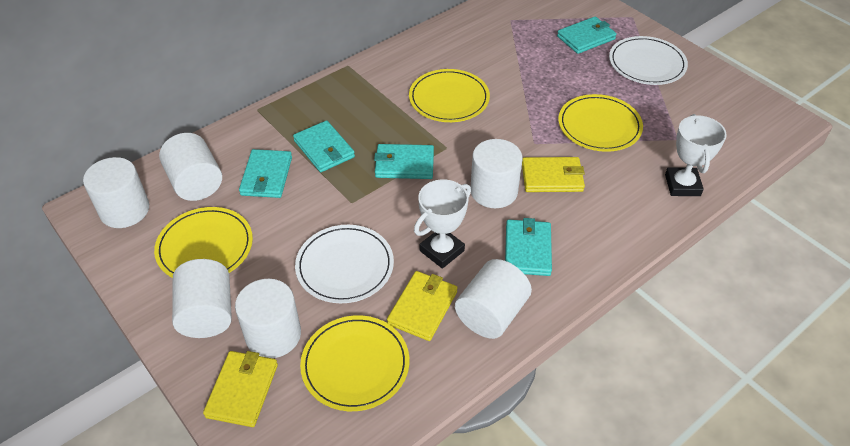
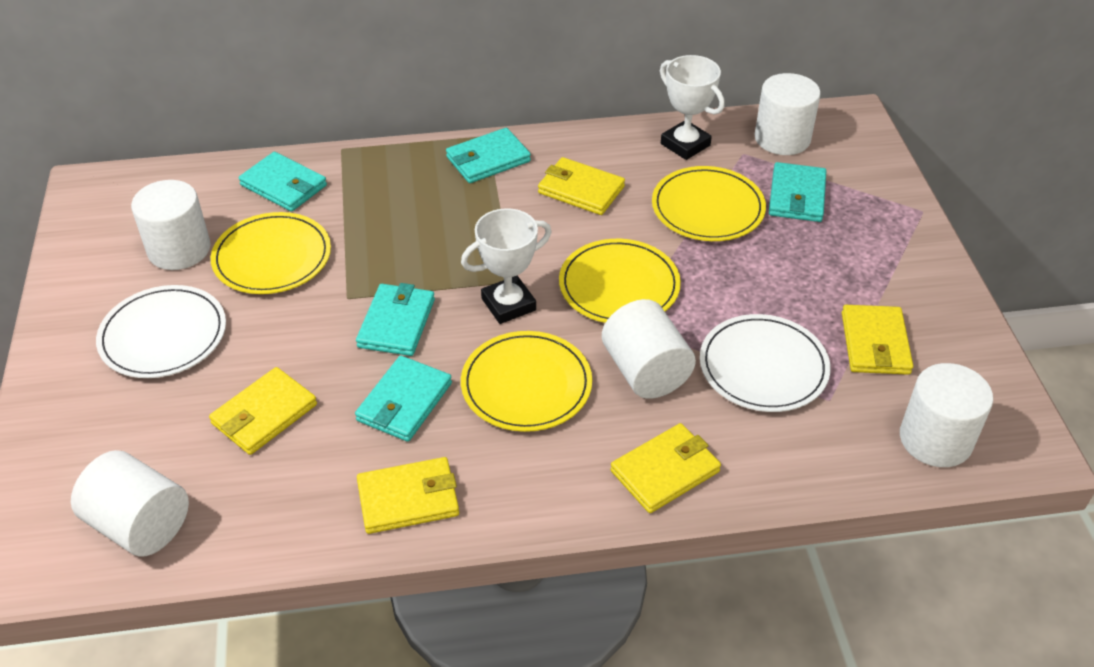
white cylinder: [83,157,149,228] [159,133,222,201] [172,259,232,338] [235,279,301,358] [455,259,532,339] [471,139,522,208] = 6 -> [71,450,189,556] [131,180,211,270] [602,299,696,399] [754,73,821,155] [900,363,993,467] = 5
yellow wallet: [203,351,278,427] [387,271,458,341] [522,157,585,192] = 3 -> [209,367,317,455] [357,457,459,534] [538,157,625,215] [611,423,721,513] [842,305,913,375] = 5

